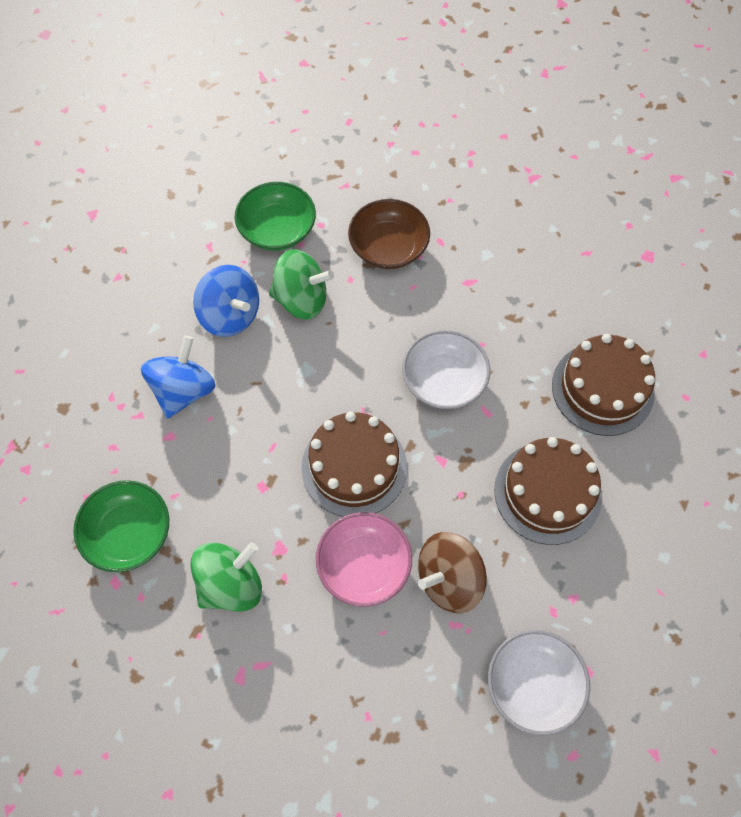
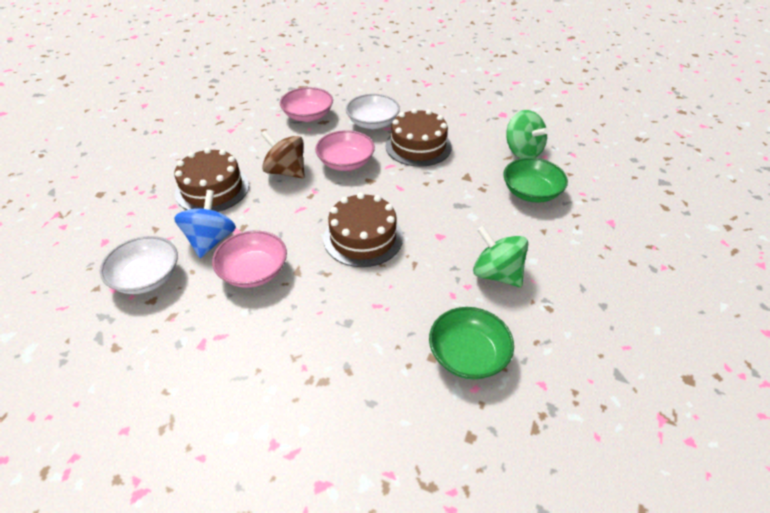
blue spinning top: [141,336,216,419] [193,265,259,337] = 2 -> [174,190,236,258] = 1
brown bowl: [348,199,430,269] = 1 -> none = 0
pink bowl: [316,512,412,607] = 1 -> [212,230,287,288] [280,87,333,122] [315,130,375,171] = 3

